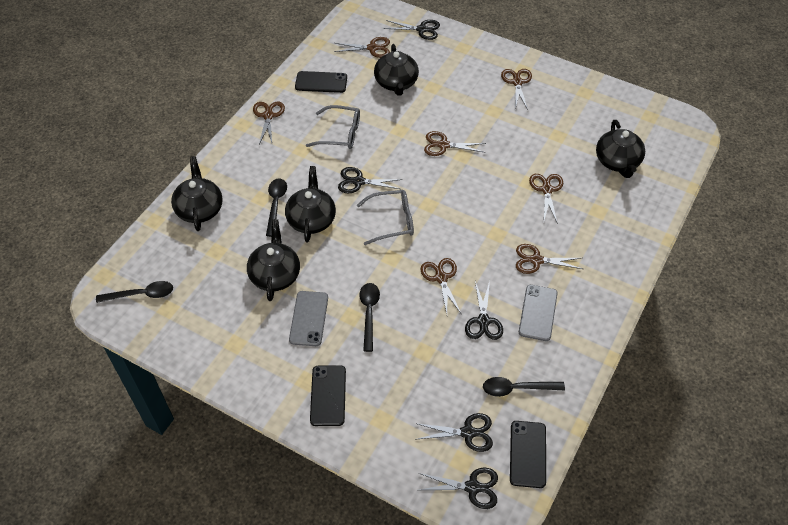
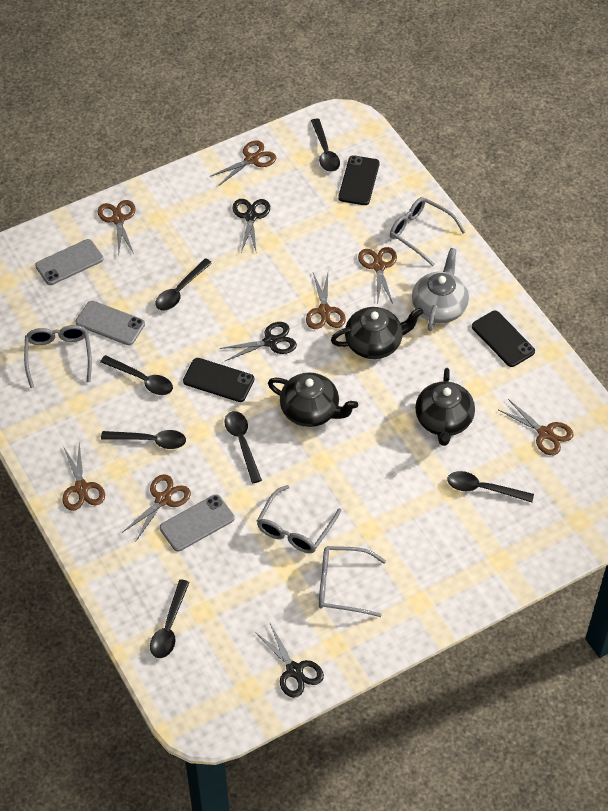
black scissors: [338,167,403,193] [384,20,440,40] [415,413,493,452] [419,467,498,509] [465,281,503,340] = 5 -> [219,322,297,362] [233,199,270,252] [255,623,324,698] = 3
black spoon: [96,281,173,303] [266,178,287,237] [359,283,380,352] [483,377,565,397] = 4 -> [100,355,173,395] [101,430,186,449] [150,579,190,658] [155,258,212,310] [224,411,262,483] [311,118,340,172] [447,471,534,502] = 7
black teapot: [171,156,223,231] [247,219,300,301] [285,166,336,242] [374,44,419,96] [596,120,645,178] = 5 -> [268,373,358,427] [331,307,423,359] [415,368,475,446] = 3
grey glasses: [306,105,360,149] [357,190,414,245] = 2 -> [24,325,92,388] [257,485,341,553] [319,546,386,617] [390,197,465,266] = 4
grey phone: [289,291,328,346] [519,285,558,341] = 2 -> [35,239,103,285] [75,301,145,345] [160,494,234,551] = 3
grey teapot: none = 0 -> [412,248,469,331] = 1

